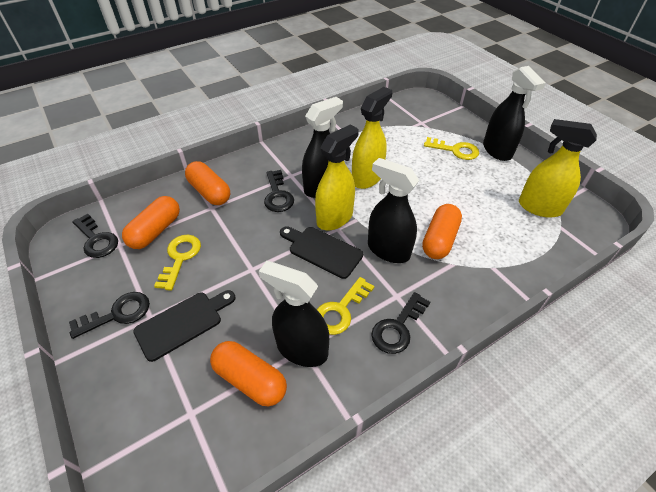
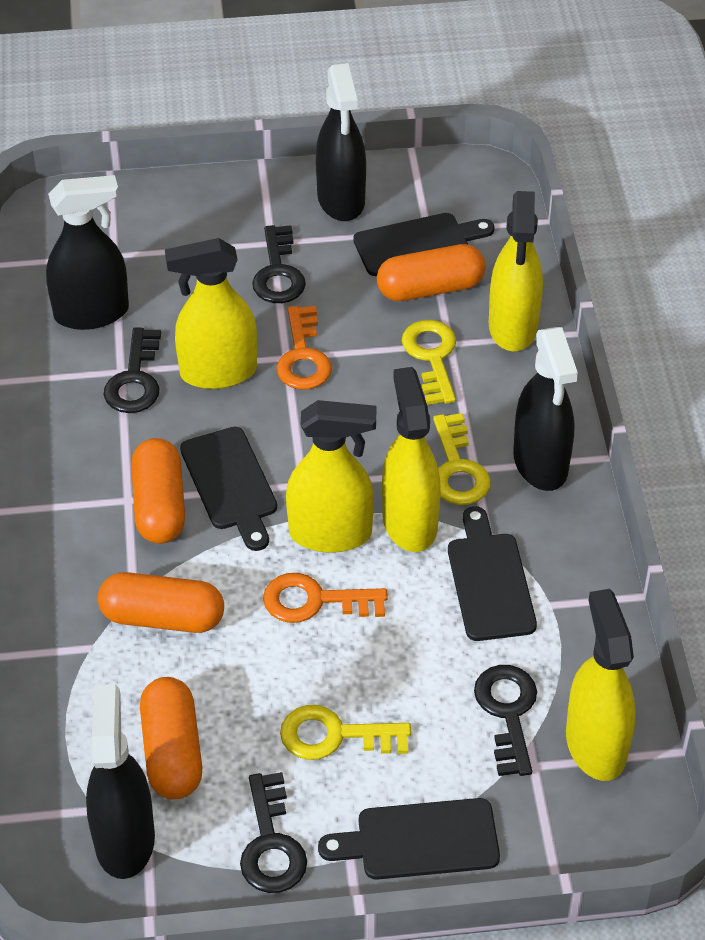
black cutting board: [133,290,236,362] [280,226,363,279] = 2 -> [180,427,277,551] [318,798,500,880] [354,213,495,276] [448,506,537,641] = 4
orange key: none = 0 -> [263,573,388,623] [277,306,332,390] = 2
yellow spray bottle: [315,124,359,230] [352,87,392,189] [519,119,597,218] = 3 -> [165,238,257,389] [286,400,376,553] [382,367,441,552] [489,191,543,351] [566,589,636,781] = 5

